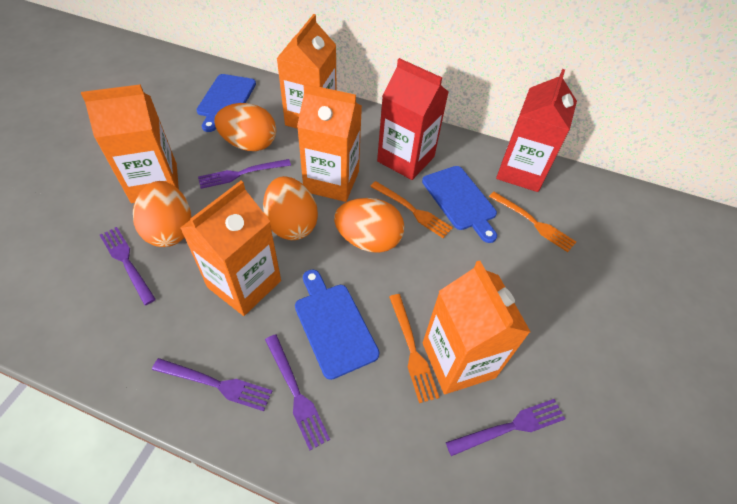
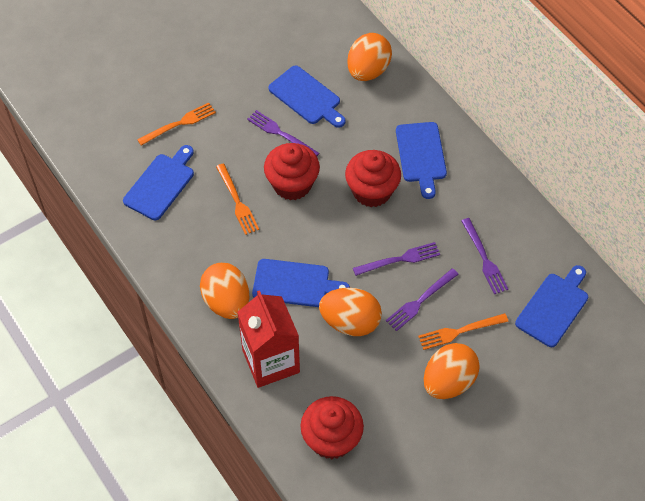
blue cutting board: [196,74,256,132] [295,269,380,380] [422,166,497,243] = 3 -> [123,145,194,220] [252,259,350,307] [268,66,346,128] [396,122,447,199] [515,265,588,347] = 5
orange carton: [81,84,179,203] [180,181,281,316] [276,14,337,129] [297,84,362,202] [423,261,531,394] = 5 -> none = 0
purple fork: [100,227,156,305] [152,358,272,411] [198,159,291,189] [265,334,330,450] [446,399,565,456] = 5 -> [247,110,319,156] [353,242,440,276] [386,268,459,331] [461,218,508,294] = 4
red carton: [377,58,448,180] [496,69,577,192] = 2 -> [237,290,300,388] = 1
red cupcake: none = 0 -> [264,143,320,200] [300,396,364,459] [345,150,401,207] = 3

